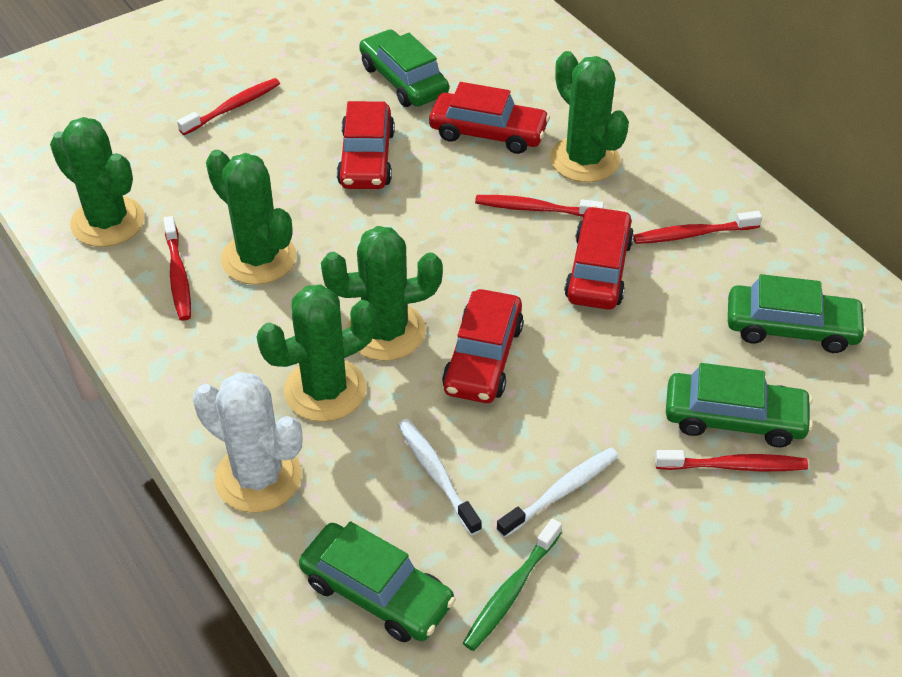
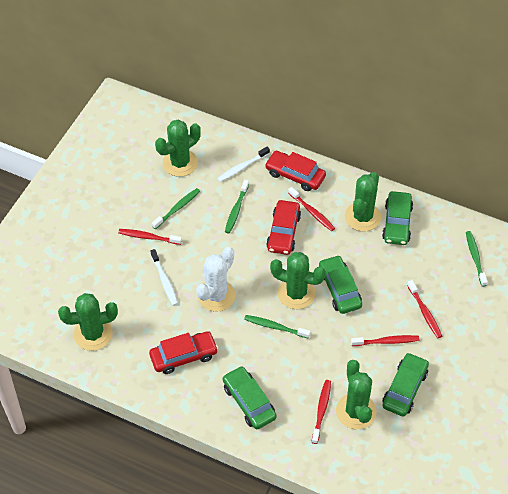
green toothbrush: [463,518,562,651] = 1 -> [152,188,200,229] [225,180,249,234] [244,315,311,339] [466,231,488,287] = 4
red car: [337,101,395,189] [429,82,550,154] [442,289,524,403] [564,206,634,310] = 4 -> [149,331,218,374] [265,151,326,191] [266,200,301,255] = 3

